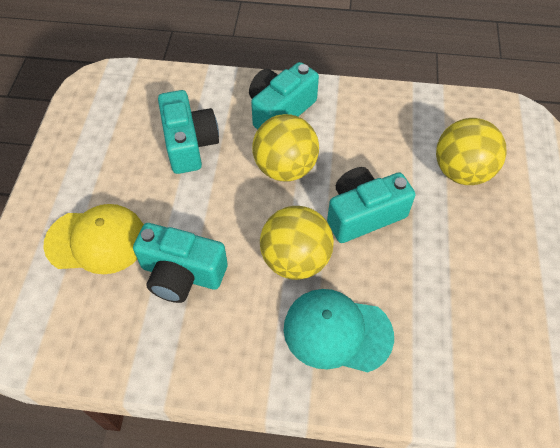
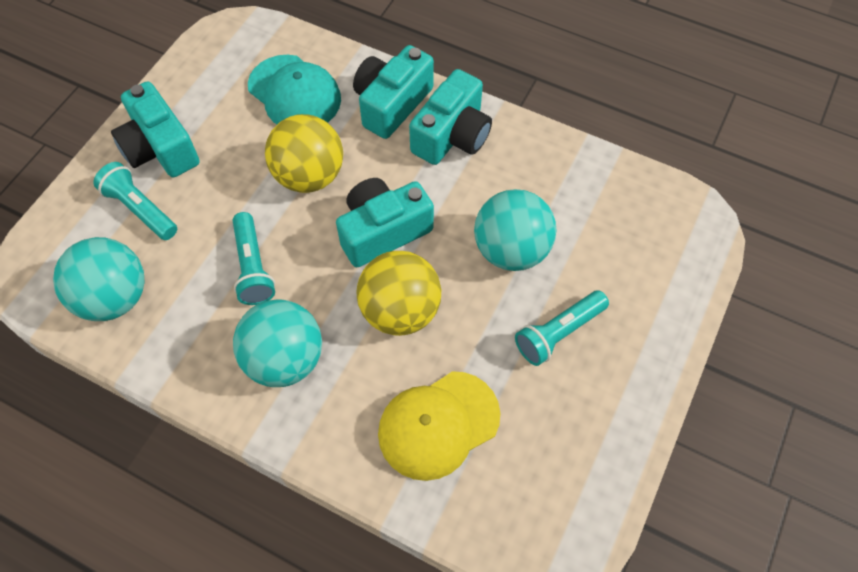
turquoise ball: none = 0 -> [53,237,145,321] [233,299,322,387] [474,189,556,271] = 3
turquoise flashlight: none = 0 -> [93,162,177,240] [232,212,275,305] [515,290,609,366] = 3
yellow ball: [252,114,319,181] [260,206,334,280] [436,118,507,185] = 3 -> [265,114,343,193] [357,251,441,336] = 2

